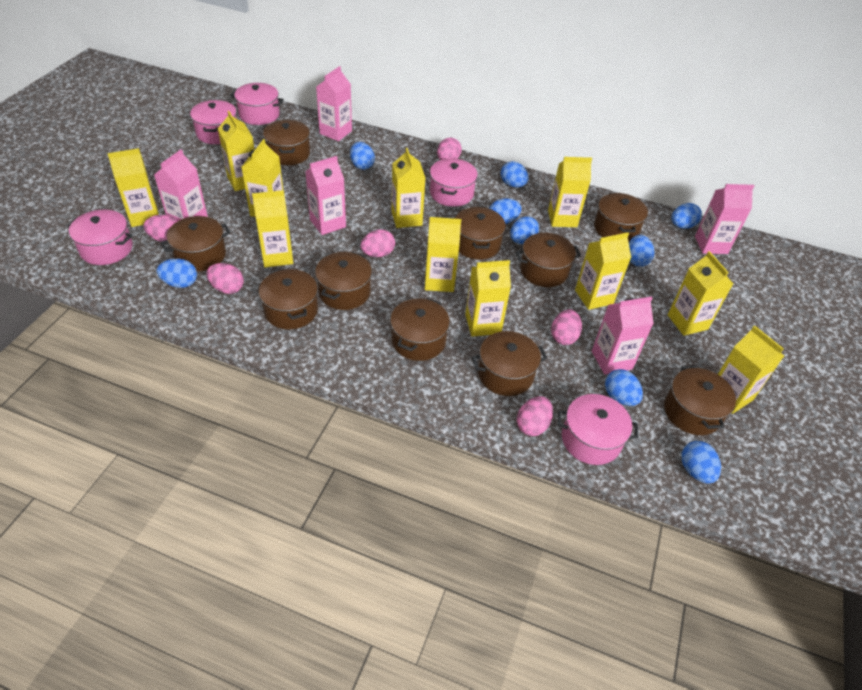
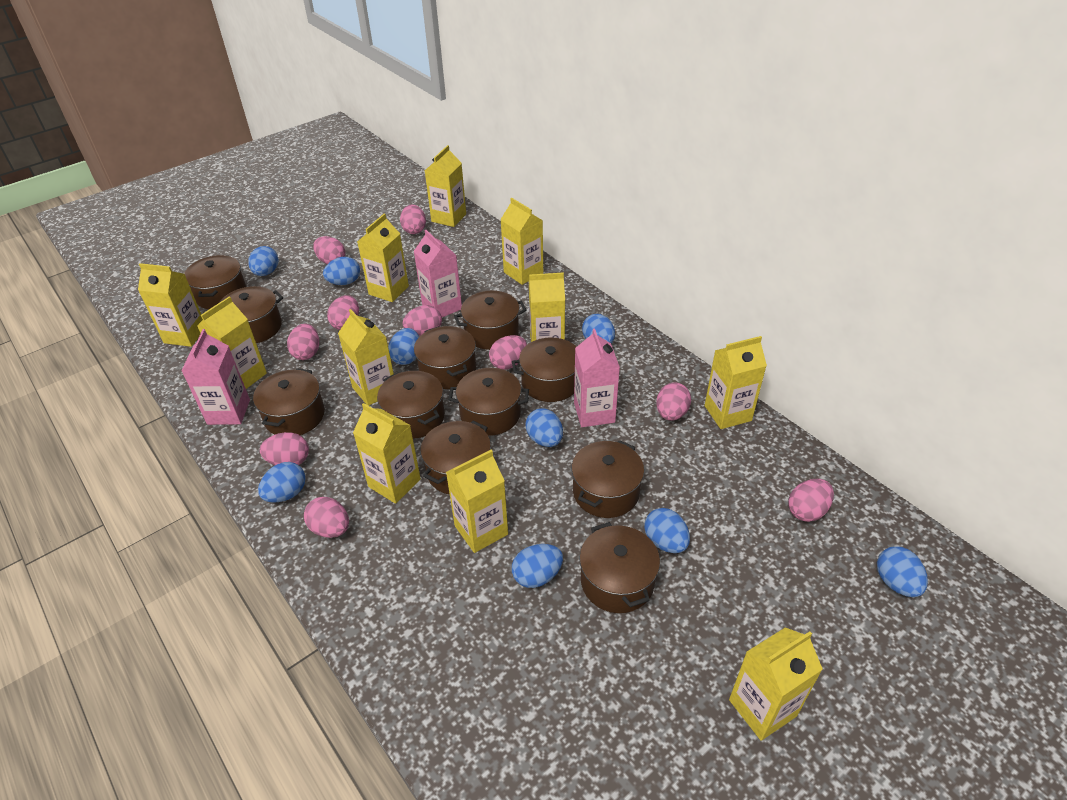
brown pot: [161,216,230,272] [259,268,318,329] [263,120,310,165] [315,252,372,310] [390,298,450,361] [455,207,506,260] [472,331,547,396] [516,233,581,287] [594,193,648,242] [664,366,736,435] = 10 -> [184,255,246,309] [219,286,283,343] [253,368,325,435] [377,371,445,439] [414,326,476,389] [421,421,491,495] [448,368,529,436] [454,291,527,350] [512,337,576,402] [572,440,644,518] [579,522,660,613] = 11
pink carton: [154,149,208,221] [305,156,346,235] [316,66,352,141] [592,296,654,374] [695,184,754,254] = 5 -> [181,329,250,425] [414,230,462,317] [574,329,620,427] = 3
pink egg: [143,215,178,242] [206,263,244,294] [361,229,395,257] [437,138,462,160] [517,396,553,436] [551,309,582,345] = 6 -> [260,432,309,465] [287,324,319,360] [304,497,349,538] [313,236,345,264] [327,295,359,330] [400,205,426,234] [402,305,442,336] [489,335,527,370] [656,382,691,421] [788,479,834,522] = 10
pink pot: [67,210,133,265] [190,100,237,144] [230,83,284,125] [430,159,478,207] [558,394,639,465] = 5 -> none = 0

